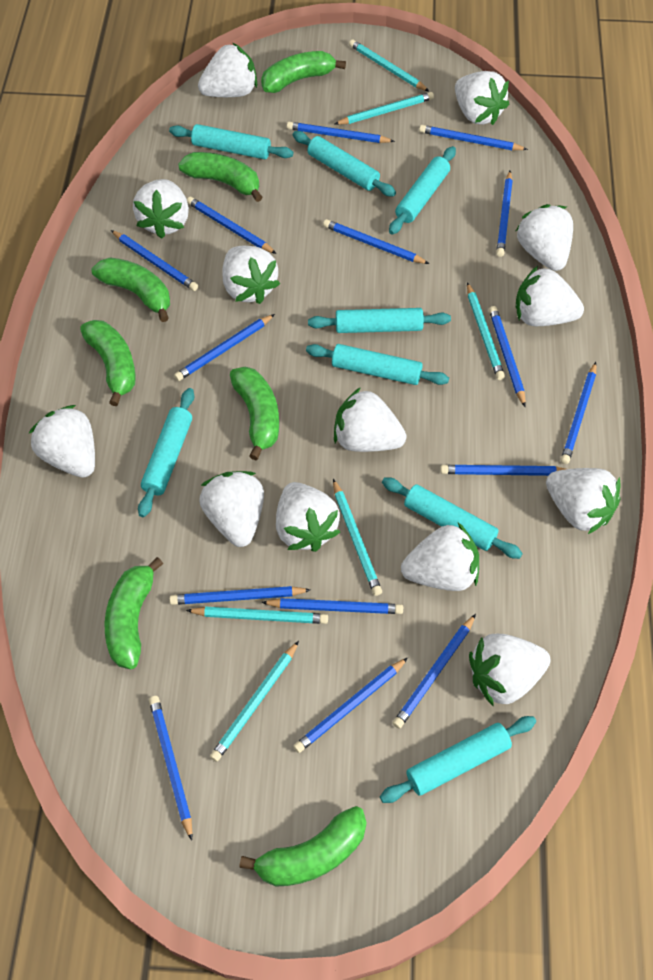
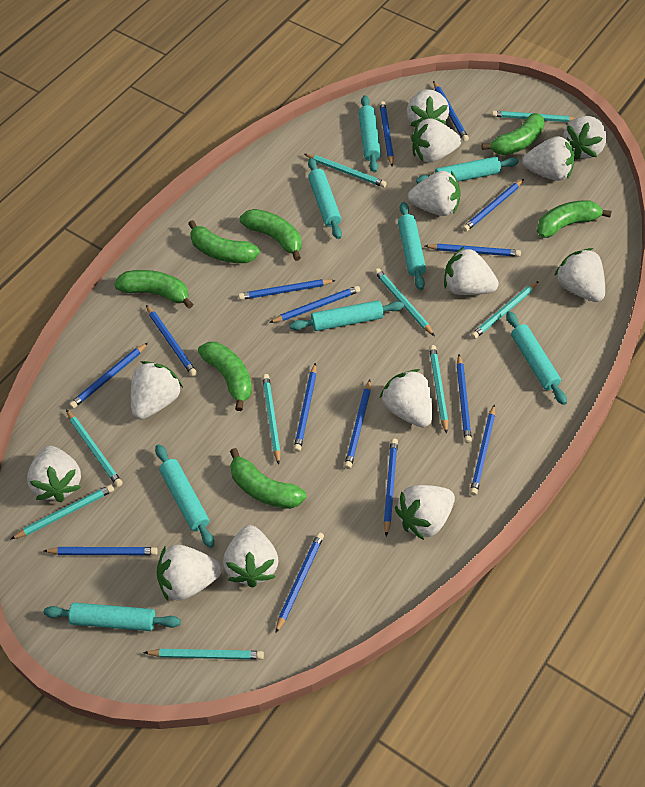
turquoise pencil: [186,607,328,624] [210,641,299,762] [333,479,382,596] [335,92,434,125] [349,39,430,92] [467,282,505,380] = 6 -> [10,484,114,540] [66,410,123,487] [143,649,264,660] [262,374,281,464] [304,154,386,187] [374,268,435,336] [429,345,448,434] [471,281,539,339] [492,111,575,122] = 9

